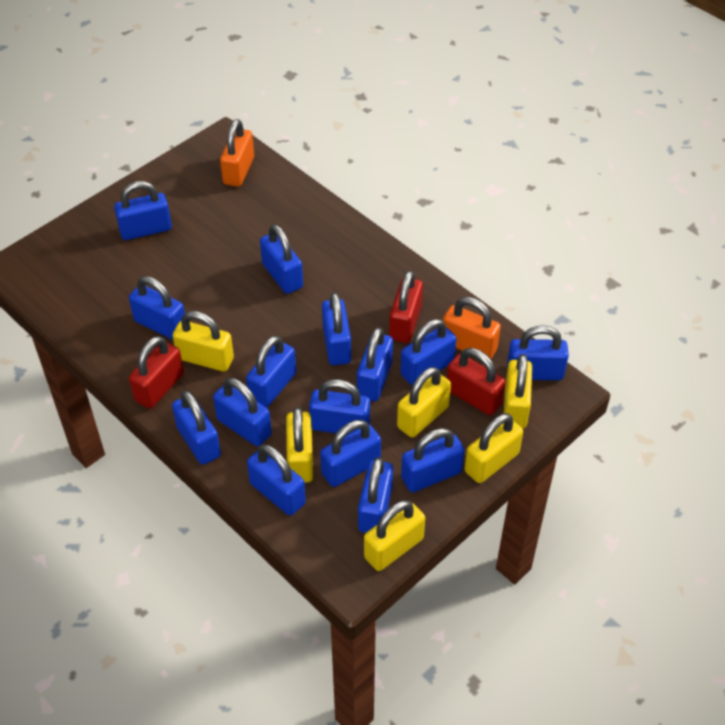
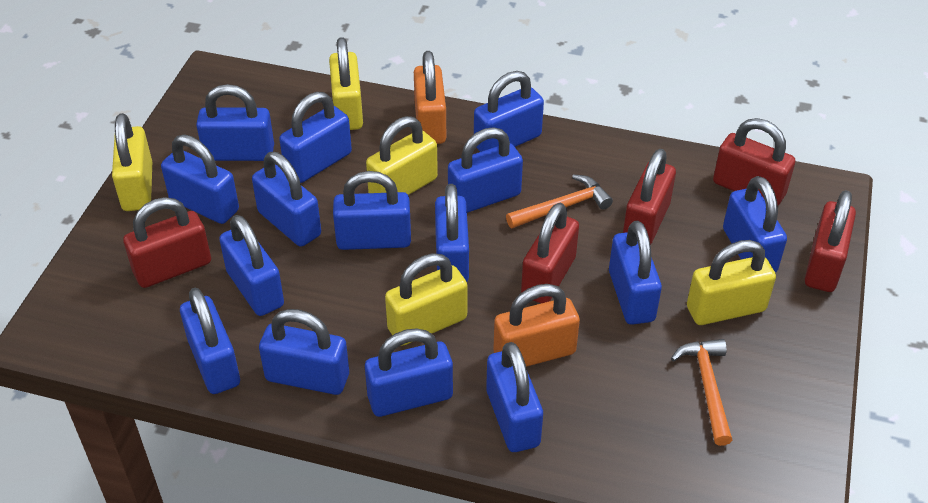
orange hammer: none = 0 -> [506,175,613,229] [671,339,732,446] = 2
red padlock: [129,336,184,409] [389,270,423,343] [447,348,506,415] = 3 -> [123,197,211,288] [521,203,579,303] [623,149,676,245] [713,118,795,205] [805,190,856,292] = 5
yellow padlock: [173,311,234,372] [286,407,313,483] [364,500,425,571] [397,367,451,438] [465,413,523,483] [504,354,532,429] = 6 -> [112,113,152,211] [329,37,363,130] [366,116,438,195] [385,253,468,346] [687,240,776,325] = 5

